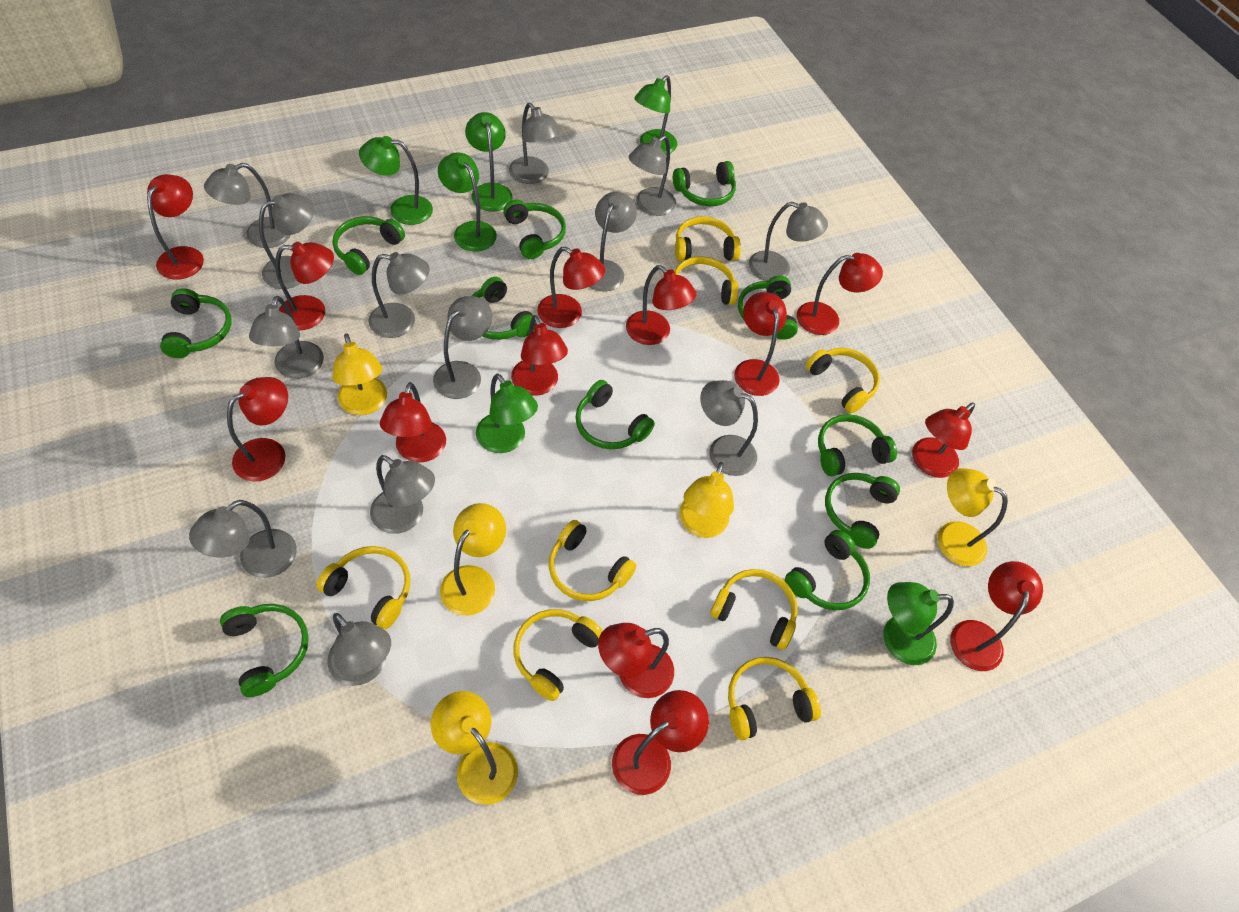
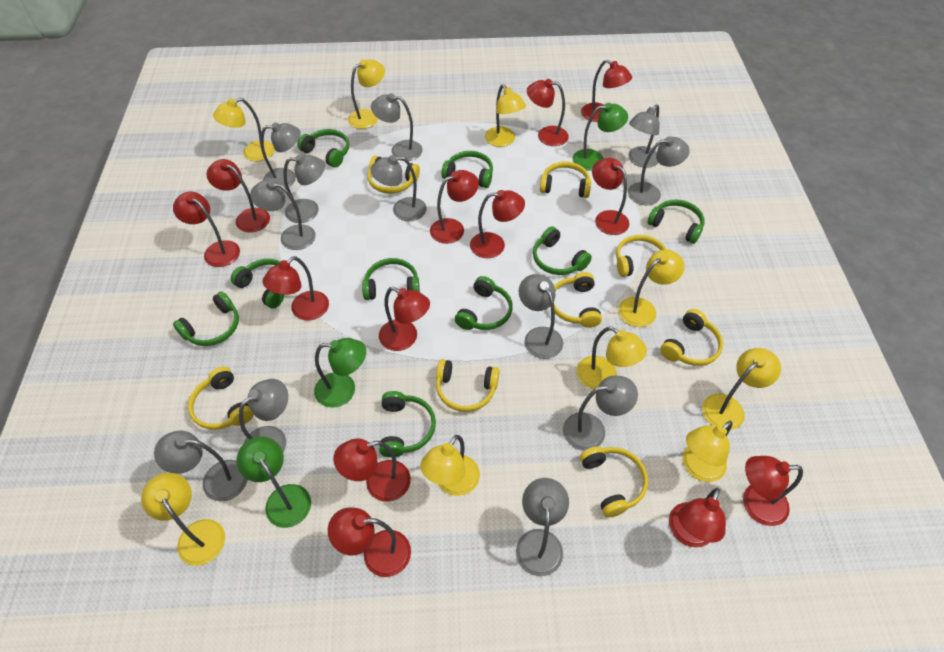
green headphones: [160,288,231,358] [220,604,309,697] [332,216,405,275] [472,277,536,340] [503,199,566,259] [575,380,655,449] [673,161,736,206] [738,276,798,340] [785,530,870,610] [818,414,897,476] [825,473,900,549] = 11 -> [173,291,239,346] [231,259,284,308] [297,129,349,168] [362,258,420,300] [379,391,436,457] [441,151,493,188] [455,276,513,330] [533,226,592,275] [647,200,704,244] = 9
green lamp: [359,136,433,225] [438,152,497,252] [465,112,513,212] [476,373,538,453] [634,75,677,155] [883,582,954,665] = 6 -> [237,437,311,528] [314,338,366,408] [572,103,628,171] = 3
grey lamp: [189,500,297,578] [204,163,290,248] [249,296,324,379] [259,193,314,289] [327,613,391,686] [368,252,430,338] [370,455,435,534] [433,296,492,399] [509,103,561,184] [590,192,637,291] [629,135,676,216] [700,380,758,476] [749,202,828,281] = 13 -> [154,431,248,502] [239,379,288,452] [250,180,316,250] [261,122,301,188] [283,154,325,223] [370,155,427,221] [371,93,423,161] [516,478,569,576] [519,274,563,359] [563,375,638,451] [628,136,690,205] [629,104,660,168] = 12
yellow lamp: [333,333,387,415] [431,691,518,805] [440,503,506,616] [679,462,734,538] [938,468,1008,566] = 5 -> [141,473,225,566] [213,98,275,161] [348,59,385,129] [420,435,480,496] [485,84,526,147] [577,326,647,389] [618,250,684,327] [683,421,733,482] [702,348,781,430] = 9

